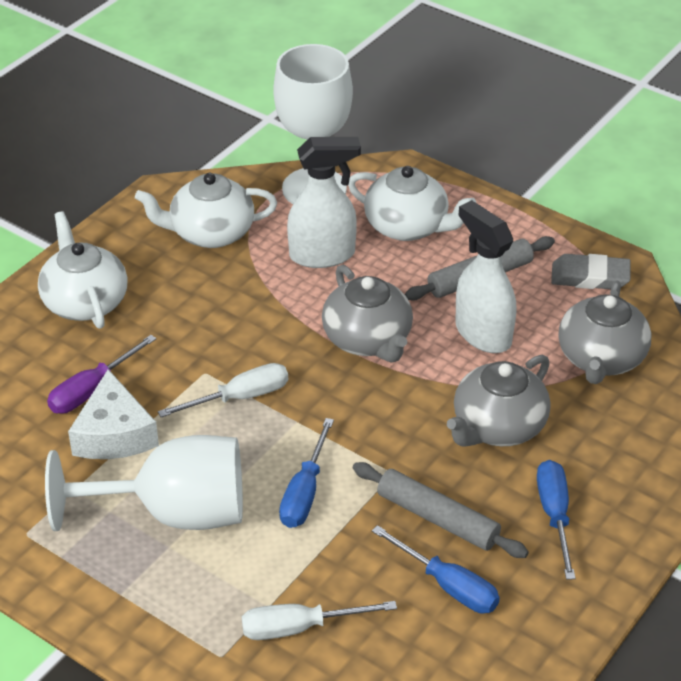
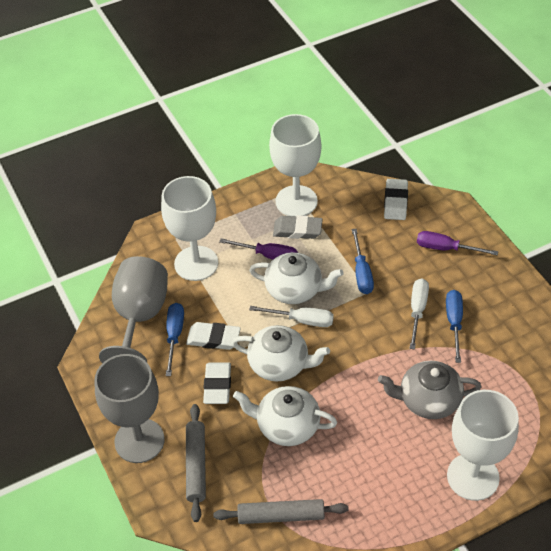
grey goblet: none = 0 -> [94,354,165,463] [99,256,168,363] = 2
grey teapot: [322,265,413,362] [447,355,551,447] [558,280,652,384] = 3 -> [378,361,481,419] = 1
purple screwdriver: [47,335,156,414] = 1 -> [219,238,298,260] [417,231,498,255] = 2
white cheese: [68,369,159,459] = 1 -> none = 0
white eraser: none = 0 -> [186,322,241,350] [203,363,231,404] [384,179,408,220] = 3
white goblet: [45,435,243,531] [273,44,353,204] = 2 -> [161,176,218,281] [269,114,322,216] [447,390,519,501] = 3
white spray bottle: [287,137,361,268] [455,200,517,353] = 2 -> none = 0

